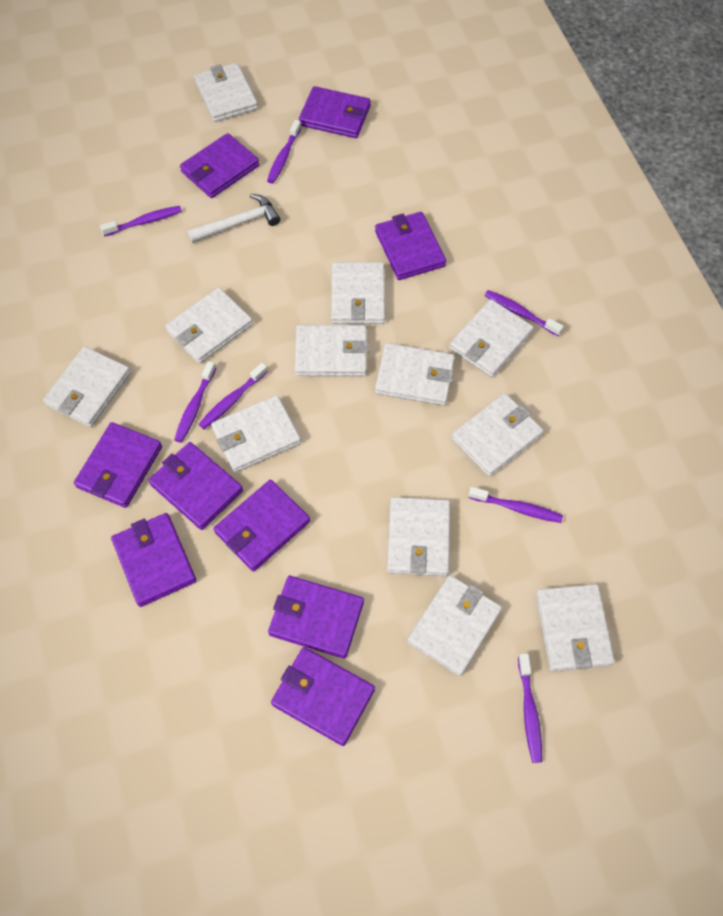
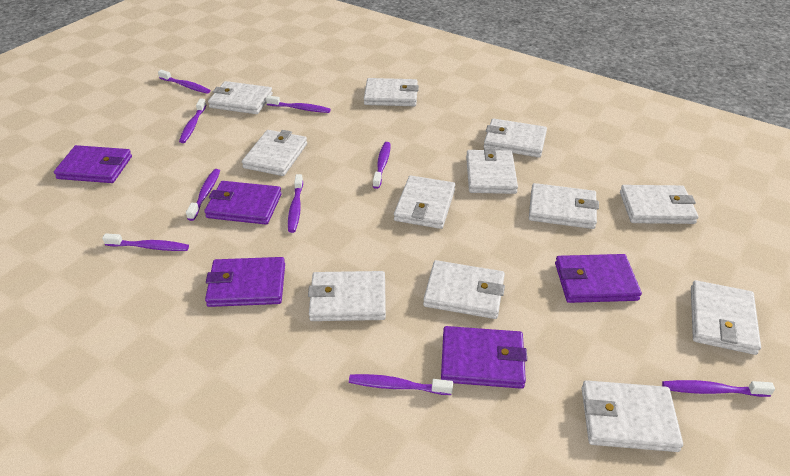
purple toothbrush: [100,206,182,236] [174,361,216,443] [198,363,268,429] [267,120,302,183] [468,487,563,523] [484,290,564,336] [518,653,542,763] = 7 -> [102,233,189,251] [158,70,210,94] [179,99,206,143] [186,169,220,221] [266,96,331,113] [288,174,303,233] [349,374,453,395] [373,142,390,189] [662,380,775,397] = 9
purple wallet: [74,422,162,508] [111,513,196,607] [148,442,243,530] [180,133,259,198] [214,480,310,572] [268,576,364,659] [271,647,375,746] [299,86,371,138] [375,212,446,280] = 9 -> [54,145,132,183] [204,181,282,225] [205,257,285,307] [441,326,527,389] [555,254,642,303] = 5
white hammer: [187,194,280,243] = 1 -> none = 0

